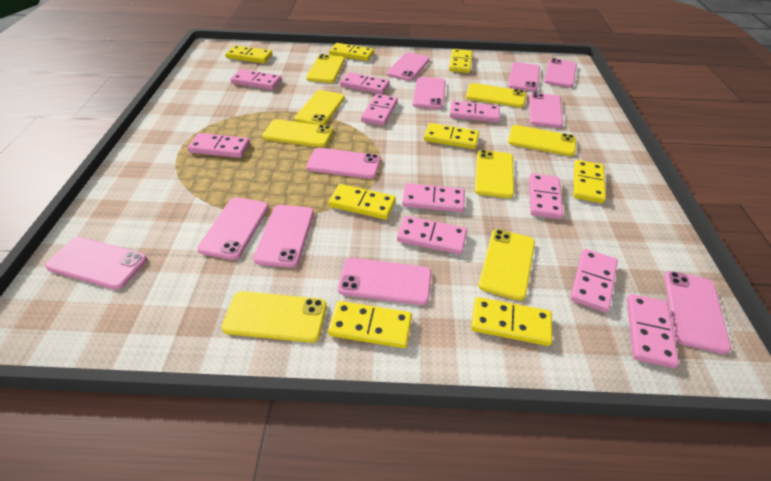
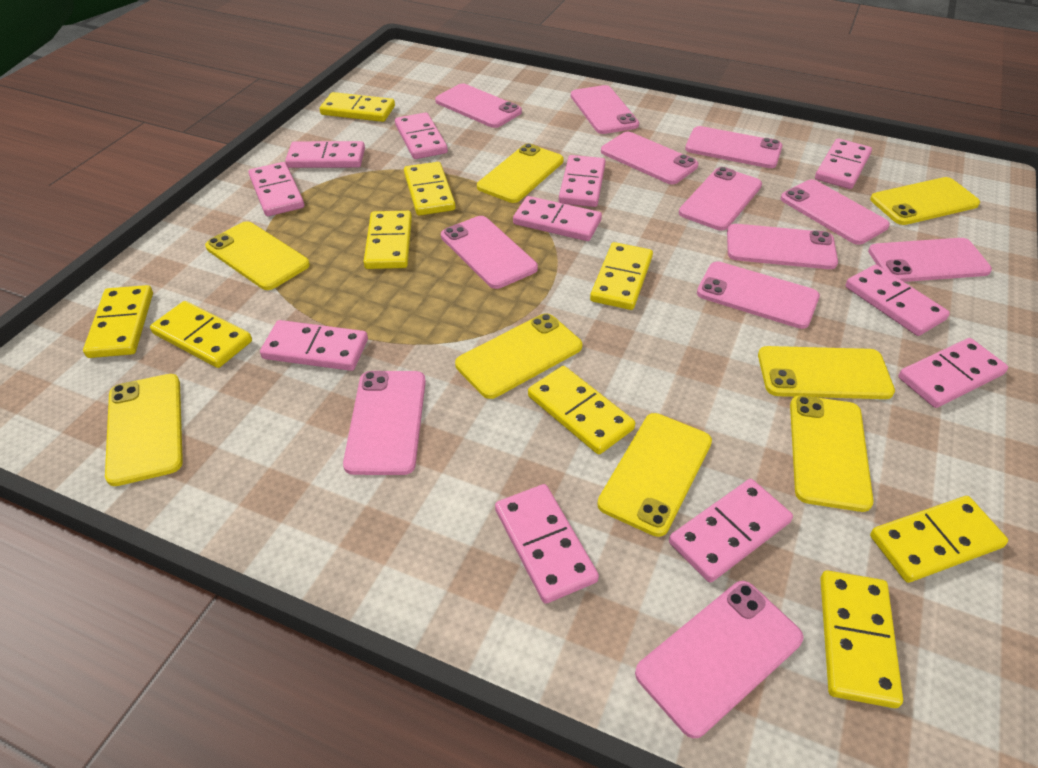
pink domino: [188,133,250,158] [230,69,282,90] [340,72,390,95] [361,94,398,126] [397,216,467,255] [402,183,465,212] [450,101,500,122] [529,173,563,219] [570,249,618,312] [627,294,679,368] = 10 -> [249,162,304,216] [260,320,368,371] [285,141,365,168] [395,112,448,159] [495,484,599,604] [513,196,602,241] [559,155,605,207] [669,479,793,583] [815,139,872,189] [845,265,950,336] [898,338,1008,408] = 11
pink phone: [45,237,147,290] [197,197,269,260] [253,205,314,268] [306,148,381,179] [338,258,432,305] [387,52,430,81] [412,77,446,109] [508,62,540,92] [529,92,563,128] [544,58,577,88] [664,271,731,354] = 11 -> [343,371,426,475] [435,84,522,128] [441,216,538,289] [571,85,639,134] [601,132,698,184] [635,581,803,738] [679,167,762,231] [685,126,783,168] [697,261,820,329] [727,224,838,269] [781,179,890,245] [868,238,992,282] = 12
yellow domino: [225,45,273,63] [328,301,412,348] [329,43,374,61] [329,184,396,220] [424,123,479,149] [449,49,472,73] [471,297,552,346] [574,160,606,203] = 8 -> [83,285,153,358] [150,301,252,368] [320,92,395,122] [364,211,412,269] [404,162,455,216] [528,366,635,454] [590,242,653,310] [820,570,903,708] [870,496,1008,583] = 9

